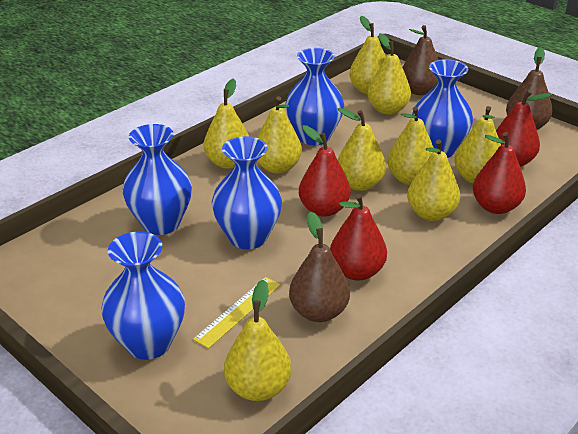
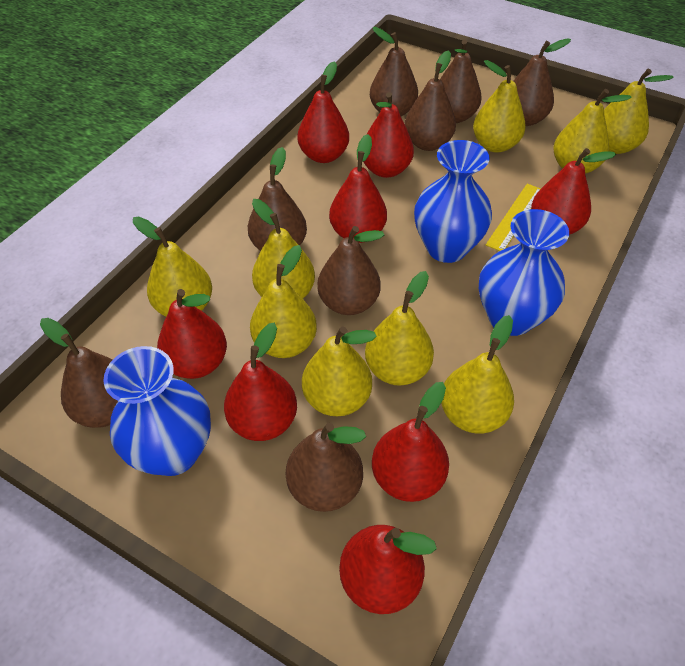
blue vase: [101,231,185,360] [123,124,192,235] [212,136,282,249] [285,48,344,145] [412,59,473,158] = 5 -> [103,346,211,476] [414,140,492,263] [479,209,569,336] = 3
brown pear: [289,212,350,322] [402,25,439,95] [506,47,552,130] = 3 -> [40,318,118,428] [248,147,307,251] [286,423,366,512] [317,226,384,315] [370,27,418,116] [405,50,456,151] [440,40,482,123] [514,38,571,126] = 8
red pear: [299,125,350,217] [330,194,387,281] [473,132,526,214] [496,90,552,167] = 4 -> [157,289,227,379] [224,323,297,441] [297,61,349,163] [329,134,387,243] [339,525,437,614] [363,92,414,178] [372,382,449,502] [531,148,616,235] = 8

